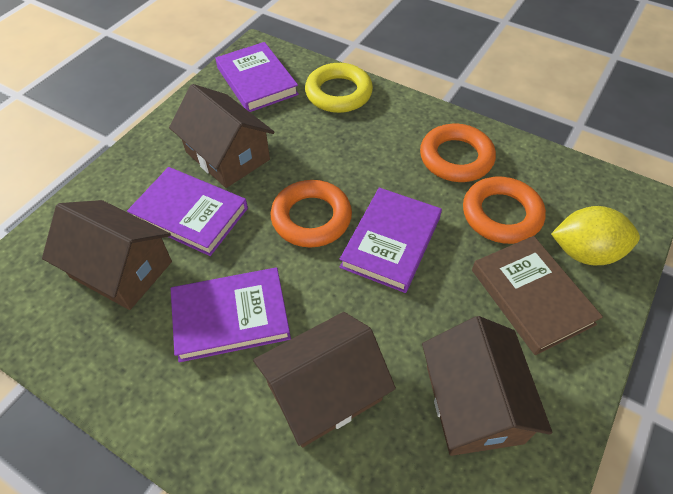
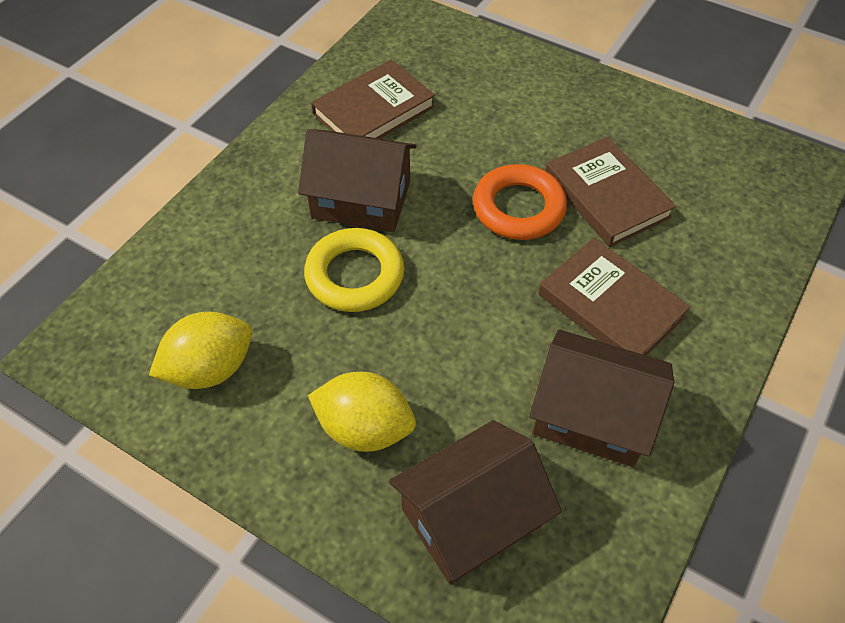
brown book: [472,236,603,355] = 1 -> [311,60,435,139] [538,238,691,356] [545,137,676,247] = 3
brown house: [42,200,172,310] [169,84,275,188] [253,312,396,447] [422,316,552,456] = 4 -> [298,129,417,232] [389,420,562,584] [529,329,674,467] = 3
orange ring: [271,180,352,247] [420,124,496,182] [463,176,546,244] = 3 -> [473,164,567,240] = 1
purple book: [127,167,248,256] [171,268,291,362] [216,42,299,112] [340,188,442,293] = 4 -> none = 0
yellow lemon: [551,206,640,265] = 1 -> [149,312,252,389] [308,372,416,452] = 2

